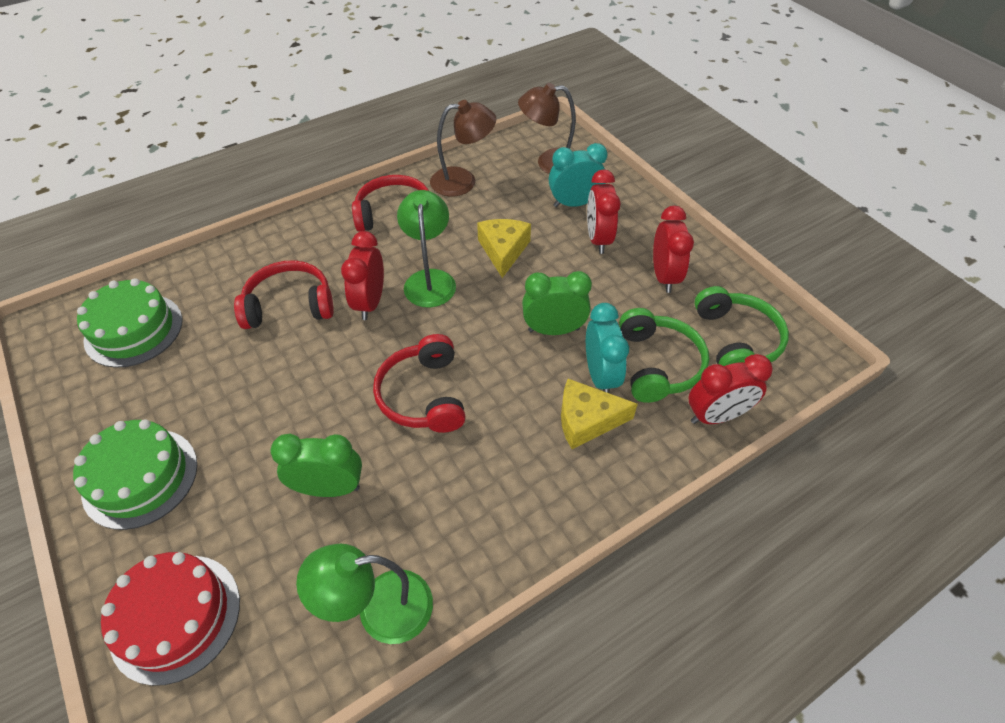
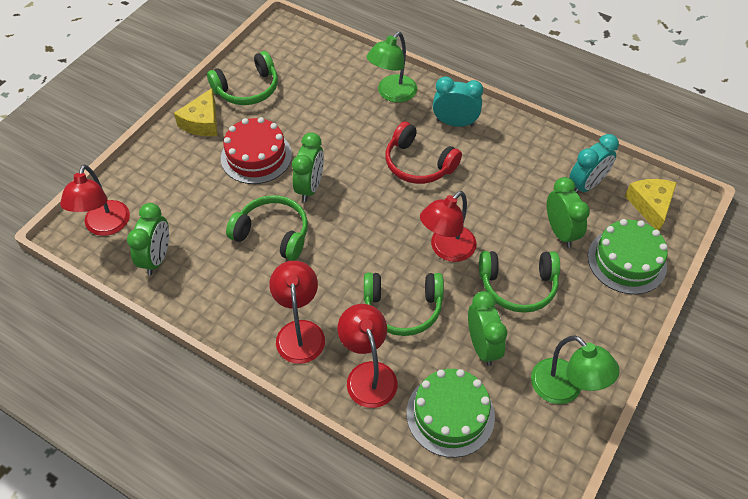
brown lamp: [430,100,496,196] [518,83,576,174] = 2 -> none = 0
green clock: [270,434,362,497] [522,271,592,335] = 2 -> [127,203,169,275] [292,132,324,202] [468,291,507,366] [547,177,590,248] = 4
green headphones: [619,308,709,403] [694,286,789,366] = 2 -> [207,51,278,105] [226,195,308,261] [364,273,444,336] [479,251,560,313] = 4
red clock: [341,231,384,320] [587,169,621,254] [653,206,694,293] [688,354,773,424] = 4 -> none = 0
red headphones: [234,260,334,329] [352,175,429,232] [373,334,466,433] = 3 -> [385,121,462,184] = 1
red lamp: none = 0 -> [60,164,130,236] [269,261,325,364] [337,304,398,408] [420,191,477,262] = 4

